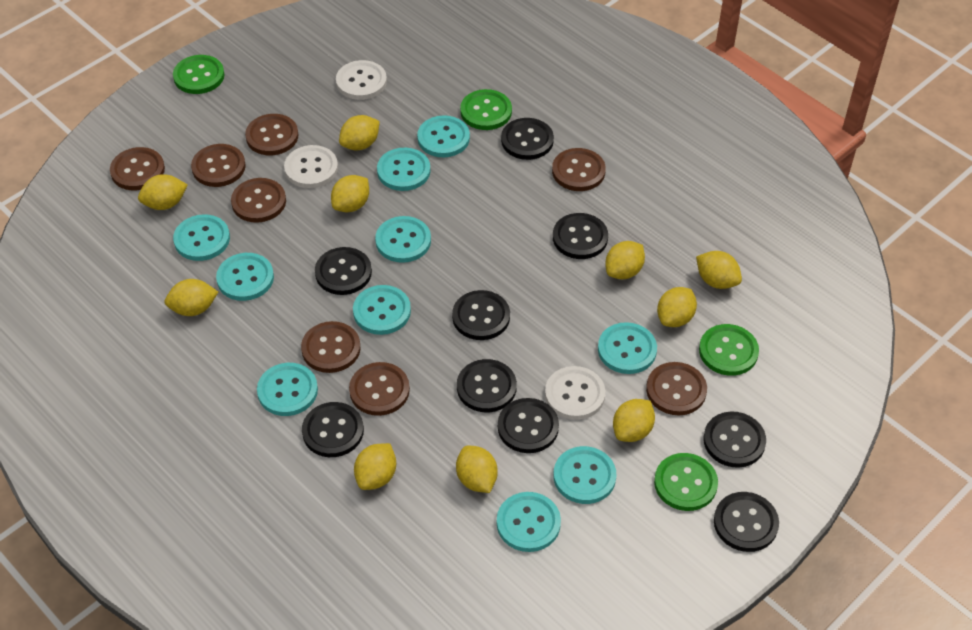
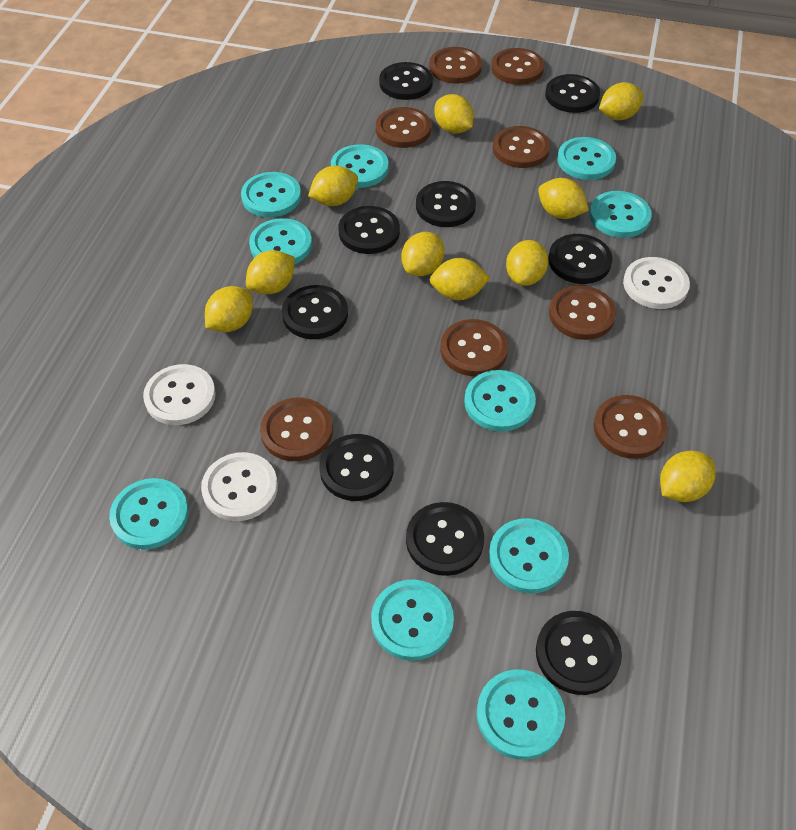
green button: [173,55,225,94] [460,89,512,130] [654,453,718,511] [699,324,759,376] = 4 -> none = 0

